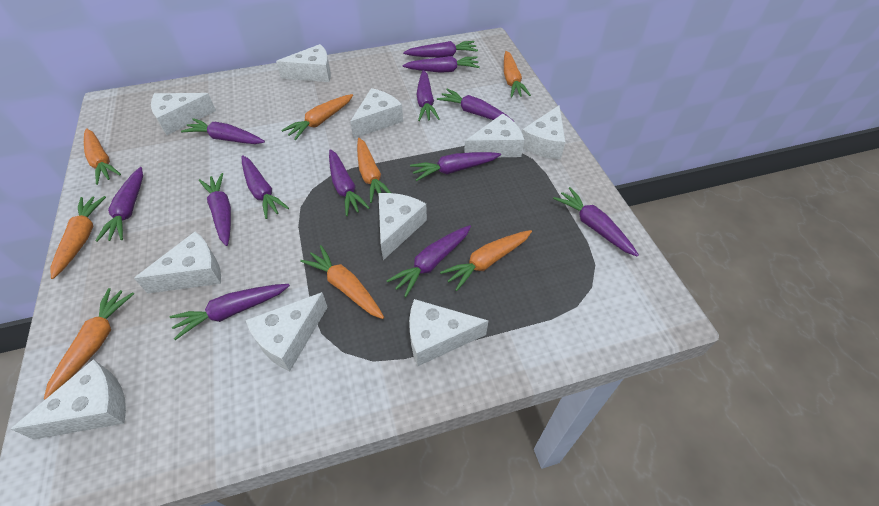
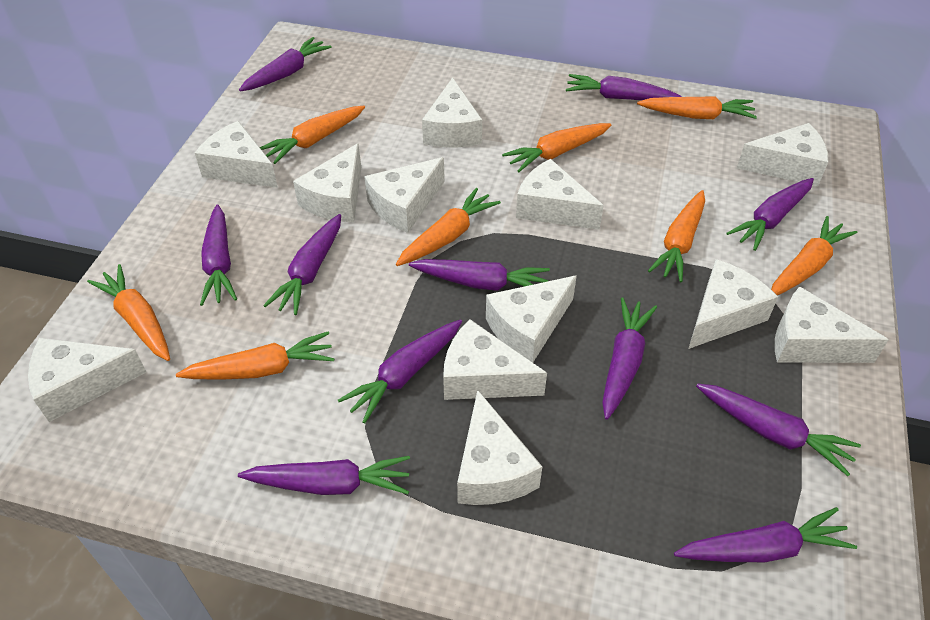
purple carrot: [95,167,143,242] [170,284,290,340] [181,118,265,144] [199,173,231,246] [241,155,289,219] [329,149,370,216] [387,225,471,297] [402,56,480,73] [403,41,478,58] [410,152,501,181] [416,70,440,121] [437,89,512,120] [553,187,639,257] = 13 -> [200,204,237,306] [238,456,410,495] [239,37,332,91] [263,214,341,315] [338,320,462,424] [409,259,550,291] [566,74,681,100] [602,297,657,420] [674,507,857,562] [696,384,861,476] [727,178,814,251] = 11
white cheese: [11,359,126,440] [134,231,221,294] [151,93,216,135] [246,292,328,371] [276,44,331,82] [350,88,403,139] [378,193,427,260] [409,299,488,366] [464,114,524,157] [522,105,565,159] = 10 -> [28,338,146,422] [195,121,278,188] [293,143,361,222] [364,157,445,233] [422,77,482,147] [443,319,547,400] [457,390,542,505] [486,276,577,363] [516,159,604,230] [688,259,778,349] [737,123,828,186] [775,286,889,363] = 12

